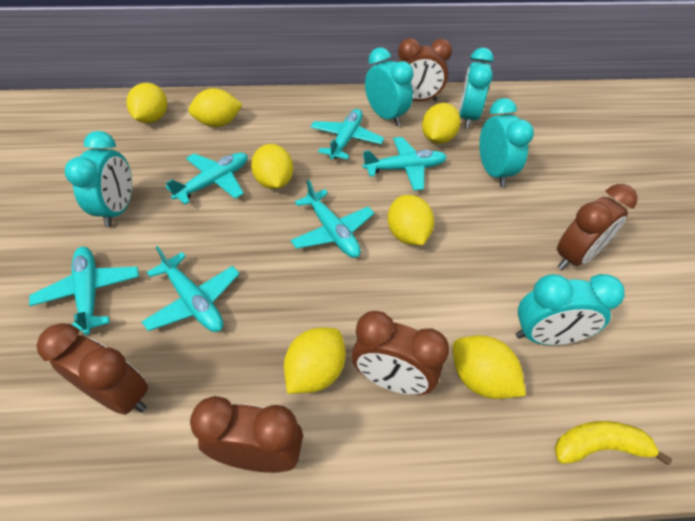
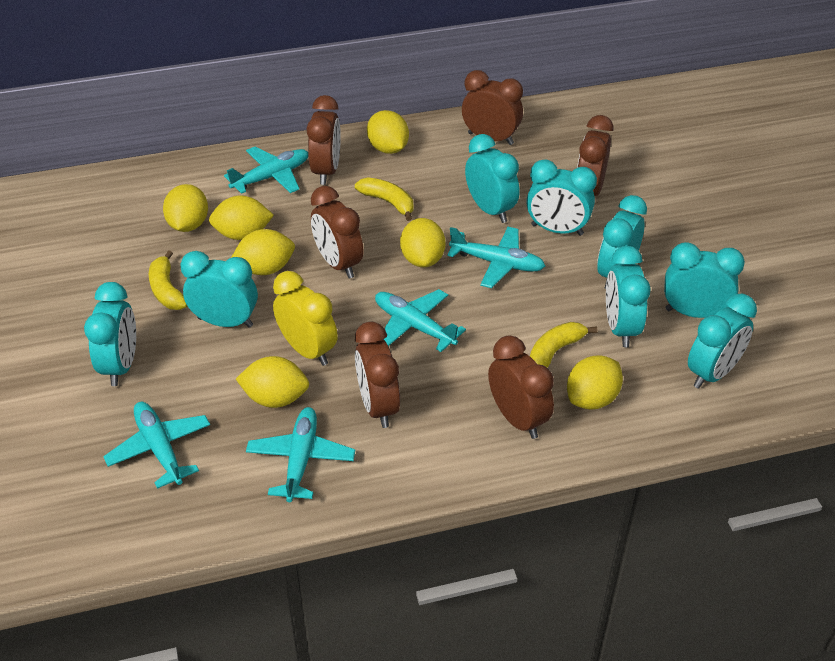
brown clock: [36,323,148,415] [190,396,303,473] [352,311,449,395] [398,38,452,101] [557,184,638,270] = 5 -> [307,95,341,185] [311,186,363,279] [355,322,400,428] [462,70,523,145] [488,335,554,439] [577,115,613,196] = 6
turquoise clock: [65,131,132,227] [365,47,413,126] [459,48,494,129] [479,98,534,187] [516,274,625,345] = 5 -> [84,282,136,386] [180,251,258,328] [465,134,520,223] [526,159,597,236] [597,195,647,289] [606,246,651,347] [664,242,745,318] [688,294,757,389] = 8
turquoise plane: [29,247,139,335] [141,246,240,332] [165,152,248,205] [290,179,374,258] [310,109,384,160] [363,137,447,191] = 6 -> [103,402,210,489] [224,147,308,194] [246,407,355,502] [375,289,466,352] [447,227,545,288] = 5
yellow banana: [555,421,672,465] = 1 -> [149,250,187,310] [355,177,413,221] [530,322,597,368] = 3
yellow clock: none = 0 -> [273,271,338,366] = 1

